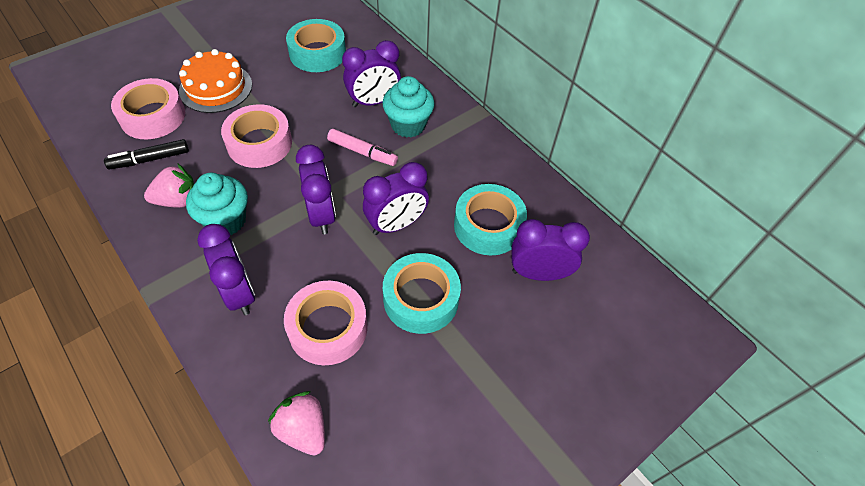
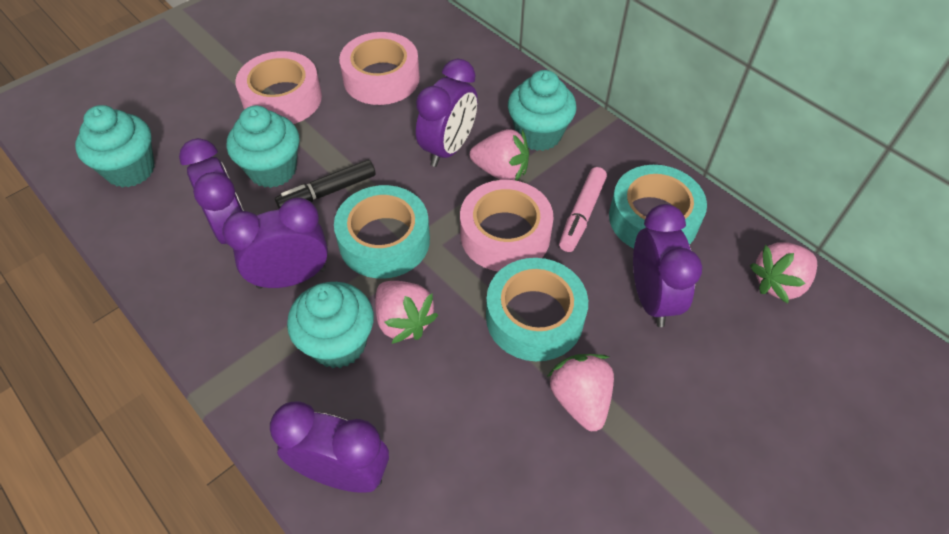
orange cake: [179,49,252,113] = 1 -> none = 0
pink strawberry: [144,164,194,208] [268,391,325,455] = 2 -> [375,281,438,344] [470,129,529,181] [547,354,614,431] [750,242,817,303] = 4
turquoise cupcake: [186,173,248,235] [382,76,434,138] = 2 -> [75,105,155,188] [227,106,299,188] [287,282,374,368] [508,70,577,151] = 4

